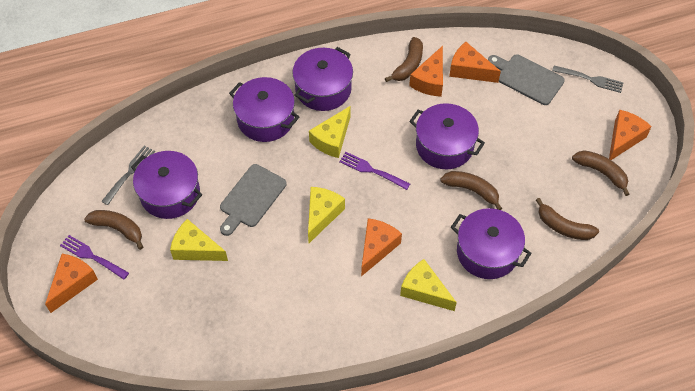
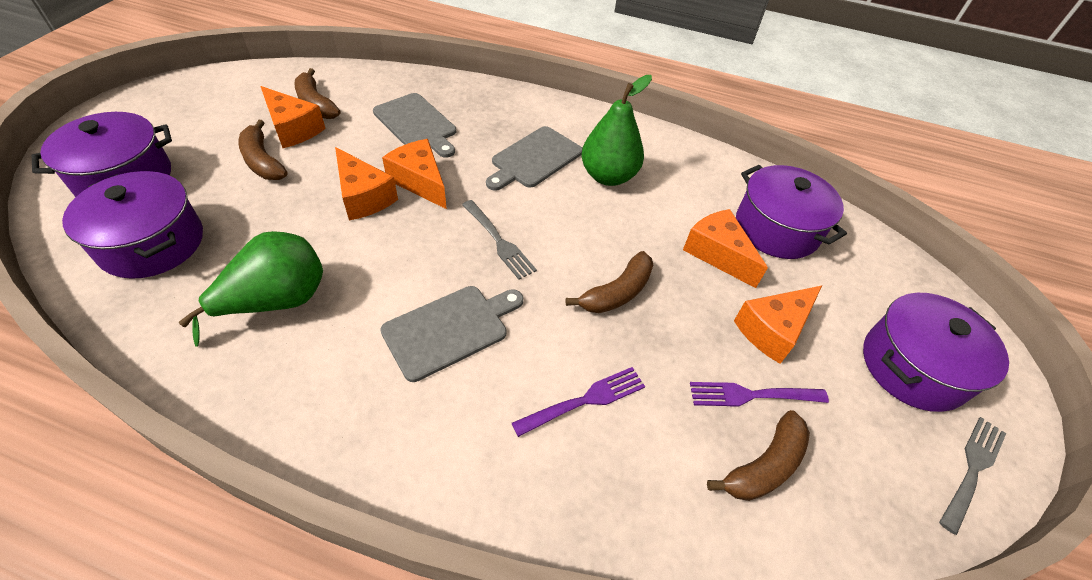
brown banana: [84,210,143,250] [385,37,423,82] [440,171,502,210] [536,198,599,240] [572,150,629,196] = 5 -> [238,120,287,180] [294,68,340,119] [566,251,653,313] [707,410,810,501] = 4
green pear: none = 0 -> [179,231,323,347] [581,75,652,186] = 2
grey cutting board: [220,164,287,236] [488,54,565,105] = 2 -> [373,93,456,158] [380,286,523,382] [486,126,582,191] = 3
purple pot: [131,151,202,219] [229,77,299,142] [292,47,353,111] [409,103,485,169] [451,208,532,279] = 5 -> [32,112,172,197] [62,171,203,279] [736,165,847,259] [863,293,1009,412] = 4
yellow cheese: [170,219,228,261] [308,187,345,243] [309,106,351,158] [400,259,457,311] = 4 -> none = 0

